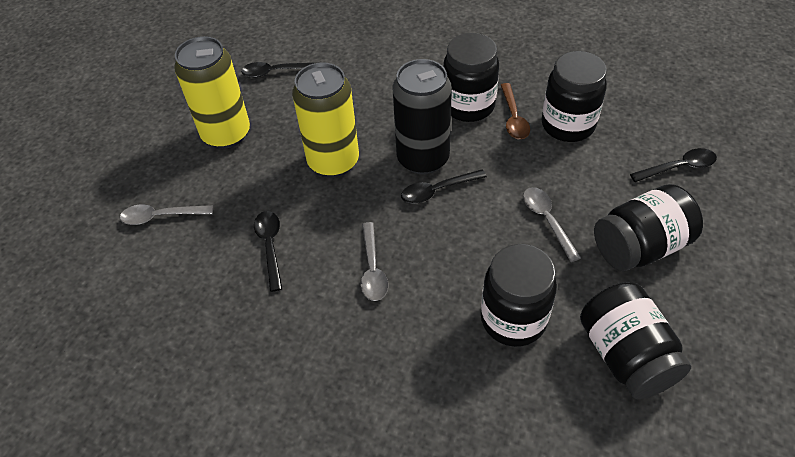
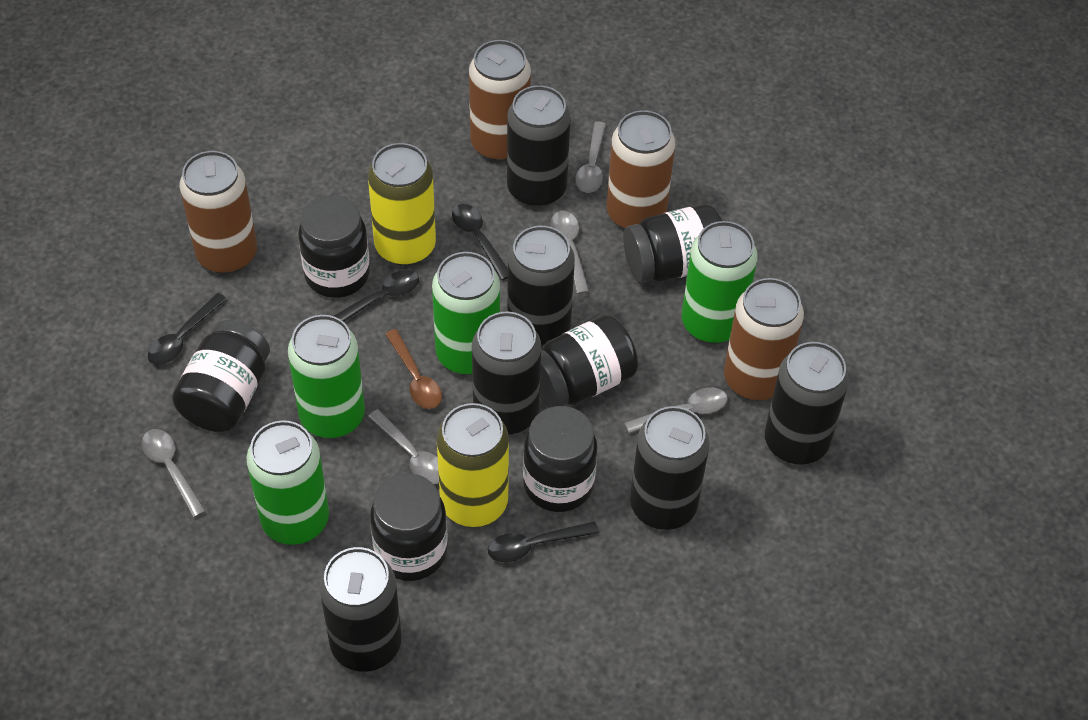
black can: [392,59,452,174] = 1 -> [319,547,401,672] [472,312,541,435] [507,85,571,207] [507,226,575,348] [630,406,709,530] [765,342,849,465] = 6
black jar: [443,33,499,122] [481,244,557,347] [542,51,607,142] [580,282,691,399] [594,184,703,271] = 5 -> [172,320,270,432] [298,195,370,298] [370,473,448,581] [523,406,597,512] [540,315,638,408] [623,204,722,283] = 6
brown can: none = 0 -> [179,151,257,274] [469,40,531,161] [607,110,675,230] [724,278,804,401] = 4
green can: none = 0 -> [246,420,329,545] [288,315,365,438] [432,252,500,375] [682,221,757,344] = 4
grey spoon: [120,204,213,225] [361,222,388,301] [523,187,581,262] = 3 -> [142,429,206,518] [368,409,439,484] [551,211,589,294] [575,121,606,193] [624,387,728,434] = 5

